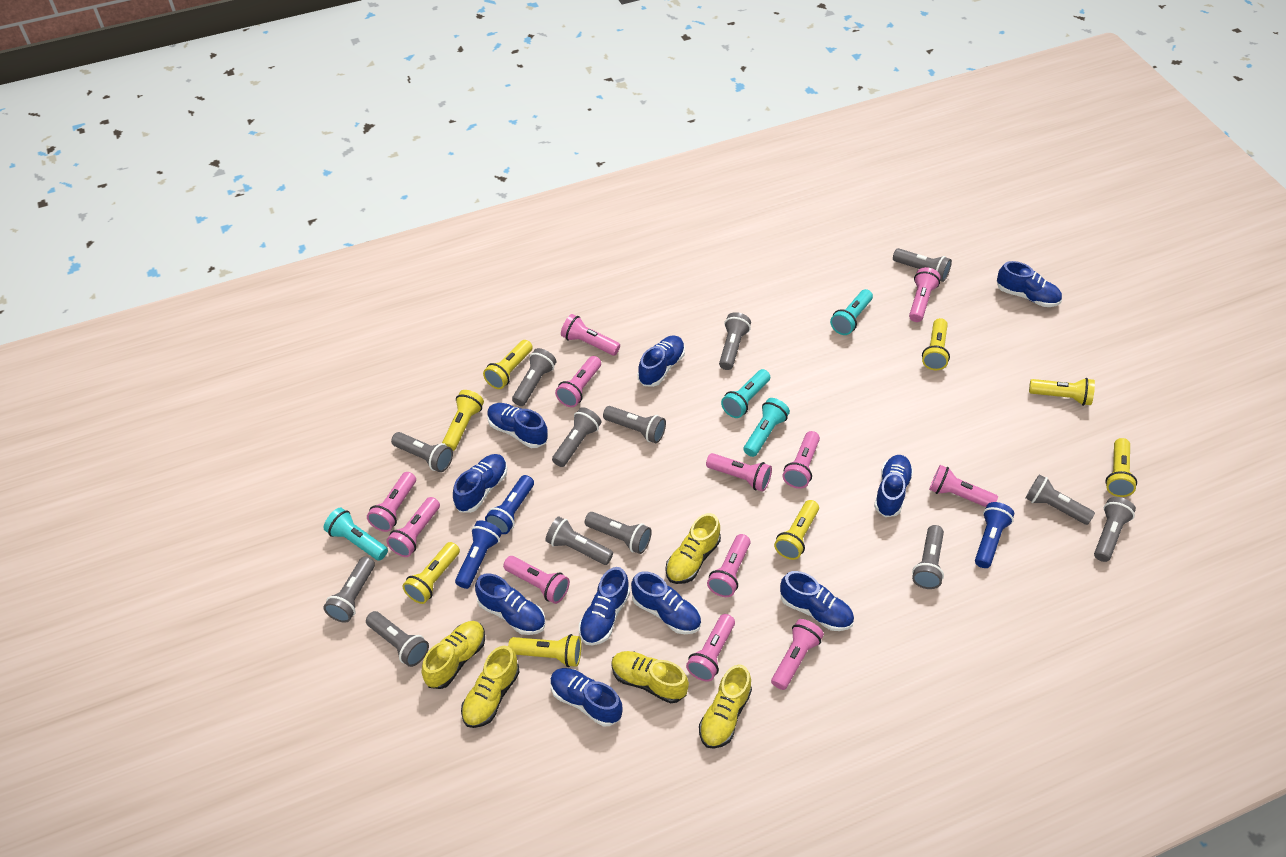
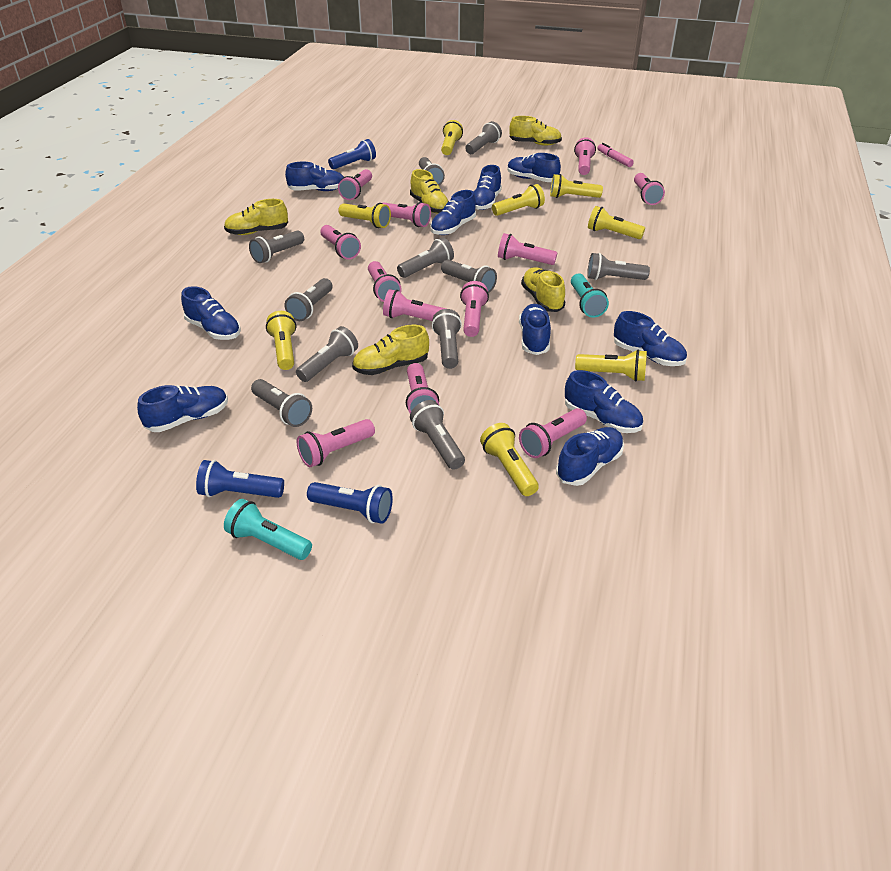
grey flashlight: [323,557,375,623] [366,611,429,667] [391,432,453,472] [512,348,556,406] [545,516,613,565] [552,407,601,467] [585,512,652,554] [603,406,666,443] [719,312,751,370] [893,248,952,282] [912,525,944,589] [1025,474,1095,525] [1094,497,1136,562] = 13 -> [249,231,304,263] [251,379,312,427] [285,278,332,321] [296,326,358,382] [397,237,454,278] [410,400,465,470] [419,157,445,186] [432,309,462,369] [441,260,497,293] [465,121,502,154] [587,253,650,280] = 11
pink marker: none = 0 -> [598,143,634,167] = 1
turquoise flashlight: [324,508,388,561] [721,369,770,418] [744,398,790,457] [830,289,873,335] = 4 -> [224,499,312,560] [571,273,609,318] = 2

